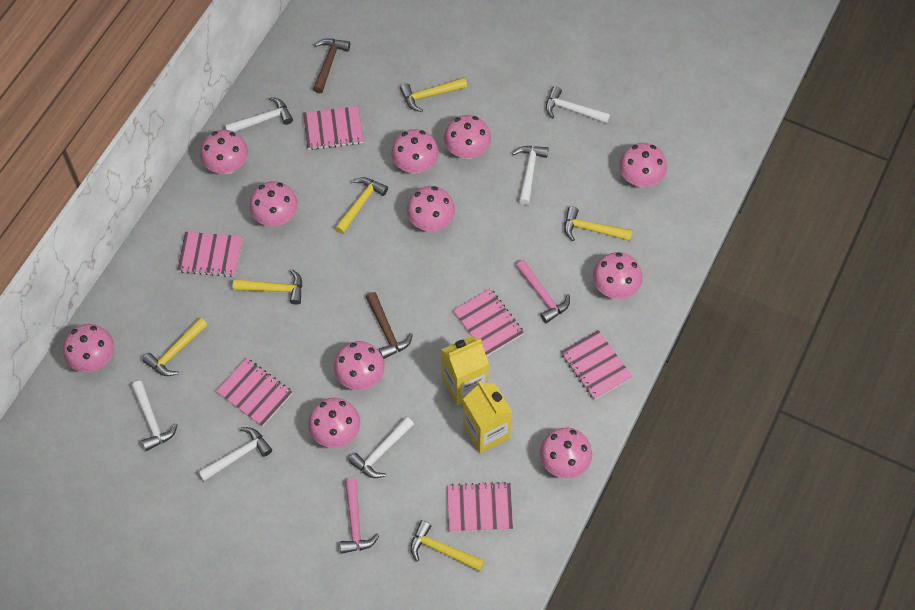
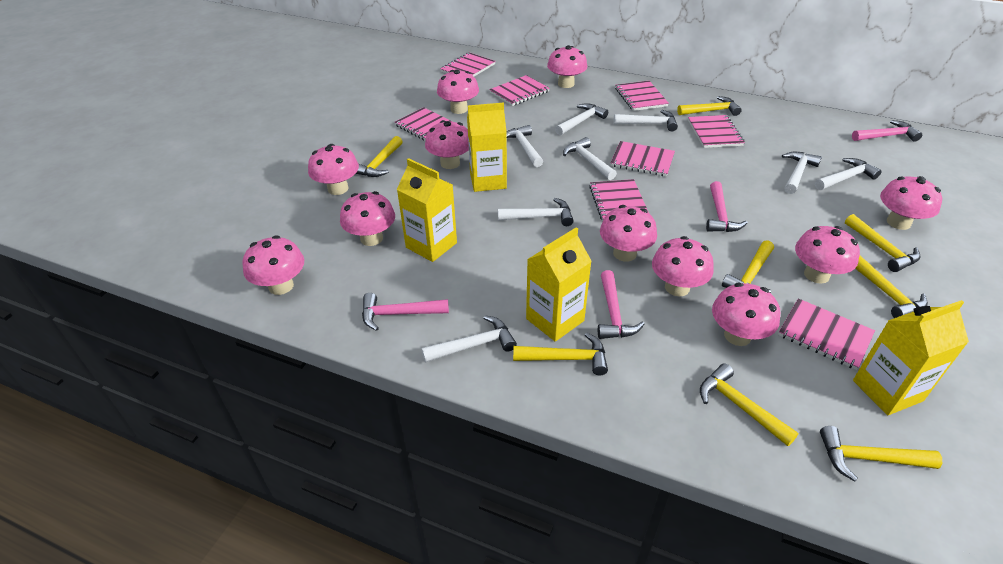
brown hammer: [313,38,350,94] [366,292,413,359] = 2 -> none = 0
pink hammer: [340,478,379,554] [516,260,570,323] = 2 -> [362,293,449,331] [598,270,644,339] [706,181,748,232] [852,120,922,142] = 4
pink notebook: [177,232,242,277] [216,358,292,427] [303,106,363,150] [447,482,513,532] [453,288,524,357] [561,330,633,400] = 6 -> [395,107,453,140] [440,52,495,76] [489,75,550,106] [589,179,649,221] [610,141,675,177] [615,81,669,111] [688,115,745,148] [778,298,875,370] = 8
white hammer: [131,381,178,451] [198,427,272,481] [225,97,293,132] [348,416,414,478] [512,146,549,205] [546,86,611,124] = 6 -> [421,316,517,363] [498,198,573,226] [507,125,543,167] [555,103,608,135] [563,137,617,180] [614,110,678,131] [782,152,822,194] [815,158,881,190] = 8
yellow carton: [441,335,489,405] [463,381,512,453] = 2 -> [397,158,457,262] [467,102,507,192] [526,227,592,342] [853,300,969,415] = 4
yellow hammer: [142,318,207,376] [233,269,302,305] [335,177,388,234] [400,77,467,112] [410,520,485,571] [564,206,632,241] = 6 -> [356,136,403,177] [513,333,608,376] [677,96,742,116] [700,363,799,446] [722,240,774,293] [820,426,942,482] [845,214,920,272] [855,256,928,318] = 8

